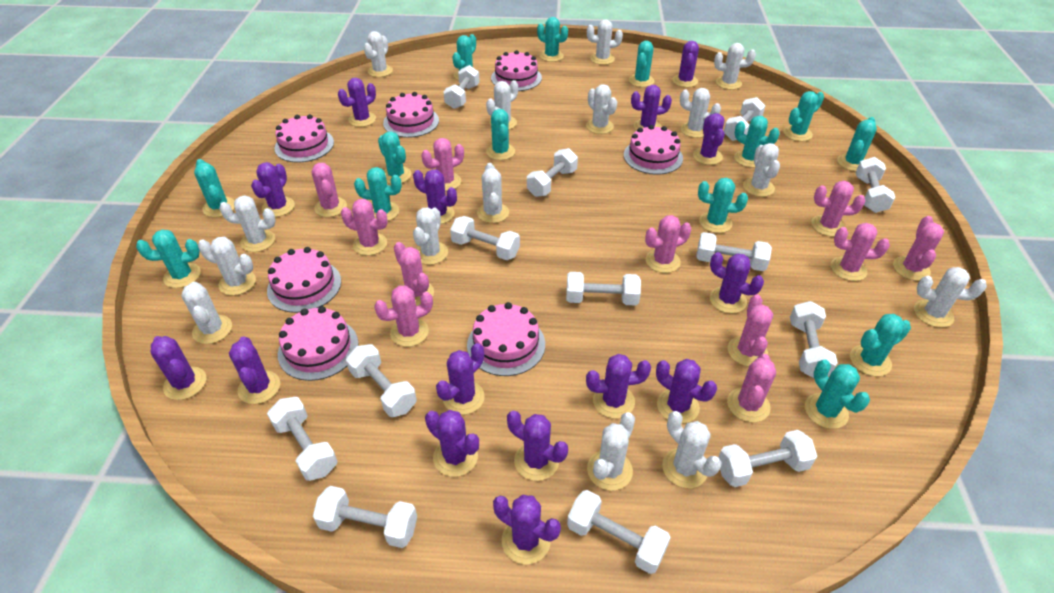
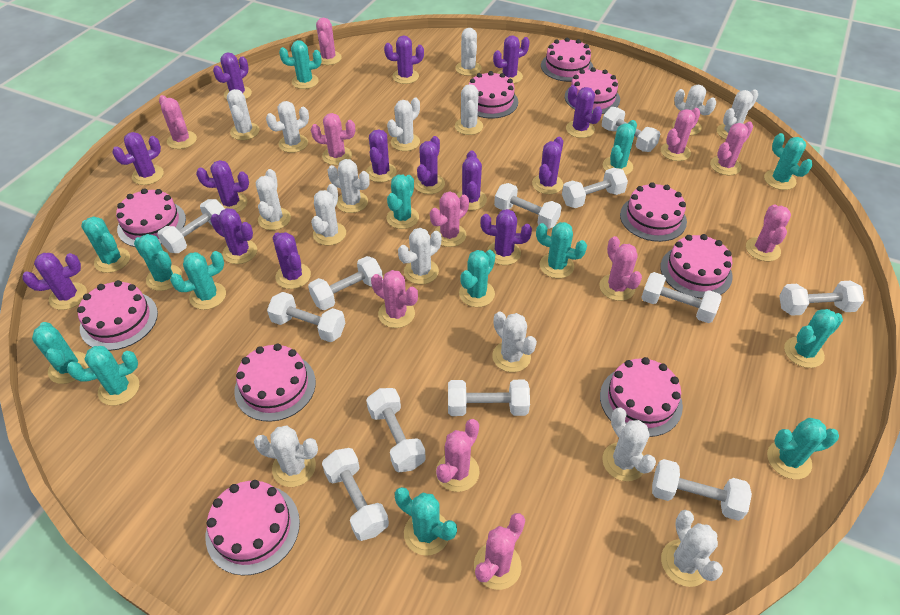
pink cake: [267,247,341,313] [275,114,334,163] [278,306,359,381] [383,92,439,138] [467,302,545,376] [491,50,542,91] [624,125,683,175] = 7 -> [77,280,158,351] [116,188,186,247] [205,480,300,576] [234,344,316,422] [469,71,518,119] [541,38,593,82] [565,67,620,114] [600,357,683,437] [620,182,687,242] [660,234,733,298] = 10
purple cactus: [151,336,206,400] [229,336,280,404] [251,162,295,217] [338,78,376,127] [413,169,457,224] [425,410,479,477] [436,343,485,415] [493,494,561,564] [507,411,568,481] [586,354,651,419] [631,85,672,131] [656,359,717,424] [672,41,699,87] [693,113,725,165] [710,252,764,313] = 15 -> [23,253,87,310] [112,132,164,185] [196,160,249,213] [210,208,257,264] [213,52,252,99] [273,232,311,289] [366,130,397,182] [384,35,424,84] [414,136,445,194] [457,150,487,210] [481,209,532,265] [493,35,530,84] [532,137,563,194] [566,85,602,138] = 14
white dumbbell: [267,397,338,481] [313,486,417,548] [346,344,417,417] [444,65,480,109] [450,216,520,260] [527,148,578,197] [566,272,641,306] [567,490,671,574] [696,232,772,271] [718,430,817,487] [724,97,766,141] [790,301,838,378] [856,157,895,213] = 13 -> [157,199,225,253] [267,292,345,342] [308,256,383,310] [322,448,389,541] [366,388,426,472] [448,380,530,416] [494,183,562,229] [562,168,628,208] [602,107,660,152] [641,272,722,323] [652,459,752,521] [779,280,864,316] = 12

